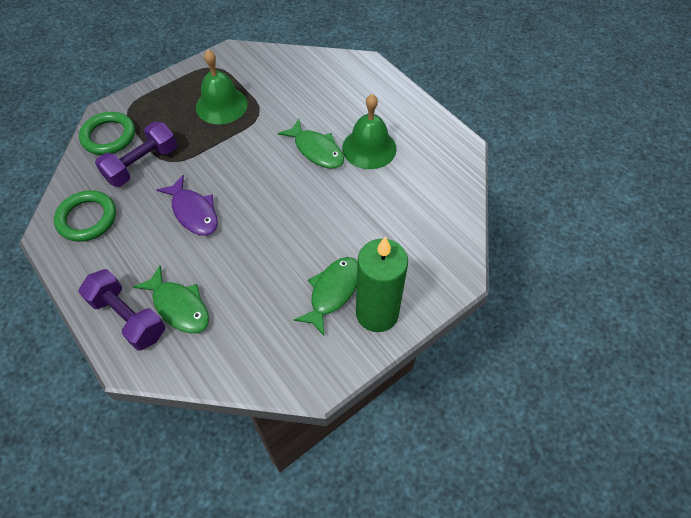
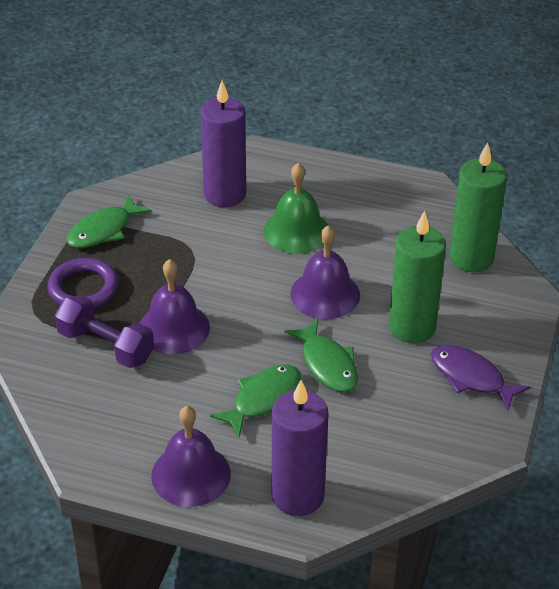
green bell: [196,50,248,124] [342,94,397,169] = 2 -> [264,163,329,254] = 1
green candle: [356,236,408,332] = 1 -> [389,211,446,343] [449,142,507,272] = 2
green ring: [54,190,116,242] [79,112,135,155] = 2 -> none = 0
purple bell: none = 0 -> [140,259,210,354] [151,406,231,507] [290,226,360,319] = 3
purple candle: none = 0 -> [200,81,246,207] [271,380,329,516] = 2
purple dumbbell: [78,269,165,350] [95,122,177,187] = 2 -> [55,295,154,368] = 1
purple ring: none = 0 -> [48,258,119,309] = 1

